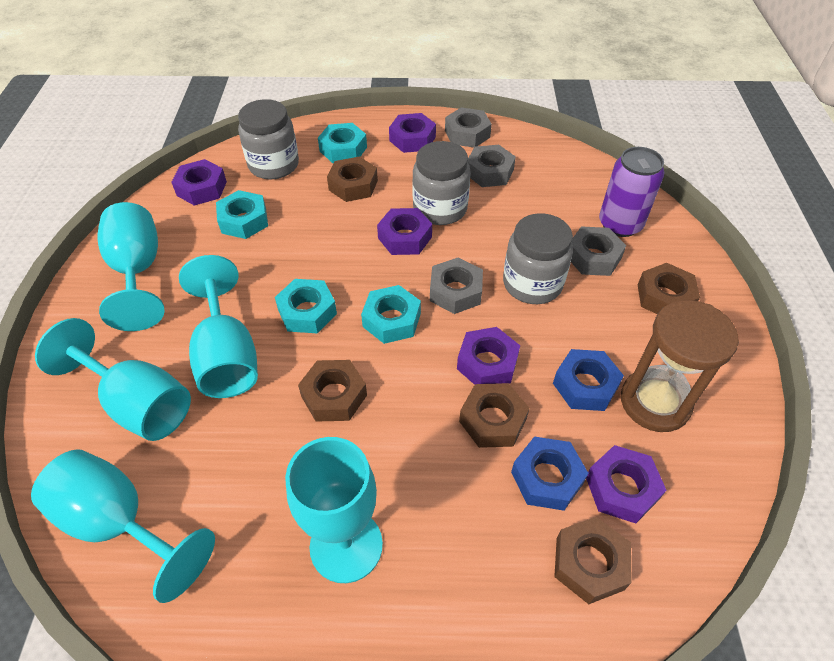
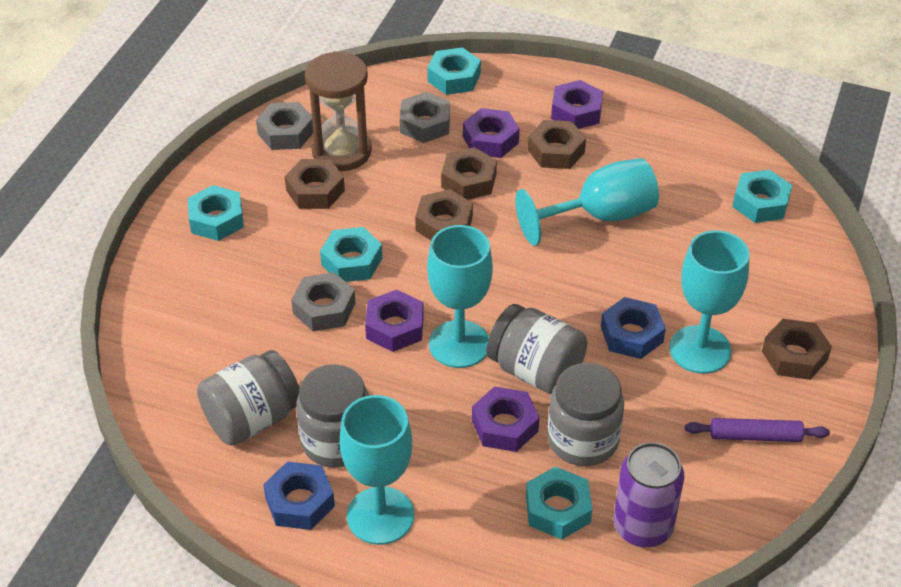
grey jar: [238,99,299,179] [412,141,471,225] [503,213,573,304] = 3 -> [197,350,299,446] [296,364,369,468] [486,304,587,394] [548,363,624,466] = 4
grey nut: [430,257,483,314] [445,107,492,148] [468,145,516,187] [571,226,626,276] = 4 -> [256,102,313,150] [291,272,356,331] [400,92,450,143] = 3
purple nut: [171,159,227,206] [377,208,432,255] [389,113,436,153] [457,327,520,385] [586,445,666,523] = 5 -> [365,290,424,352] [463,108,520,158] [472,386,539,452] [551,80,603,129] = 4
purple rolling pin: none = 0 -> [685,418,830,442] = 1
turquoise goblet: [31,449,215,603] [35,318,191,441] [97,202,165,331] [179,255,258,398] [285,437,383,583] = 5 -> [340,395,414,545] [427,225,493,368] [515,158,659,246] [669,230,750,374] = 4
turquoise nut: [216,190,268,239] [275,279,337,334] [318,123,367,163] [361,285,421,344] = 4 -> [188,185,244,241] [320,227,382,282] [427,47,481,95] [526,467,592,540] [733,170,792,223] = 5

